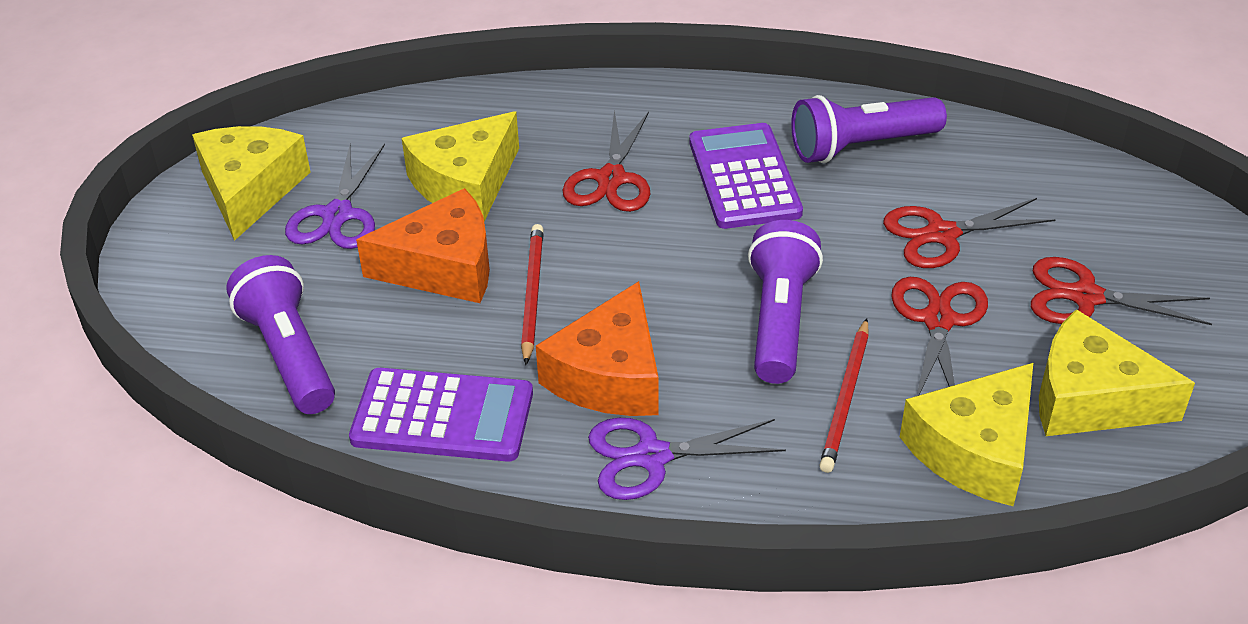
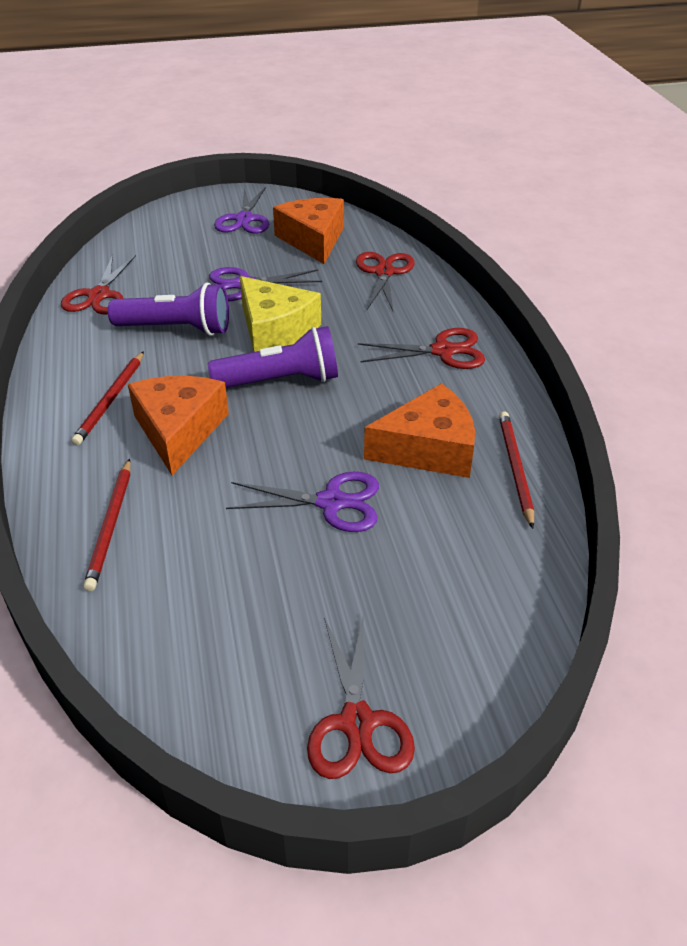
orange cheese: [356,188,490,303] [536,281,659,416] = 2 -> [128,376,229,475] [273,198,344,264] [364,383,475,478] = 3
purple calculator: [349,368,533,462] [689,123,803,229] = 2 -> none = 0
purple flashlight: [226,255,335,414] [748,220,823,384] [791,95,947,163] = 3 -> [108,283,229,336] [208,326,338,388] = 2
purple scissors: [285,143,385,249] [588,418,786,500] = 2 -> [209,267,322,301] [214,187,269,234] [226,472,379,532] = 3
red pencil: [521,224,544,365] [819,318,869,473] = 2 -> [71,351,144,445] [83,459,131,591] [499,411,534,529] = 3
yellow cheese: [192,126,310,241] [402,112,519,221] [900,363,1033,506] [1039,309,1195,436] = 4 -> [240,276,321,352] = 1

